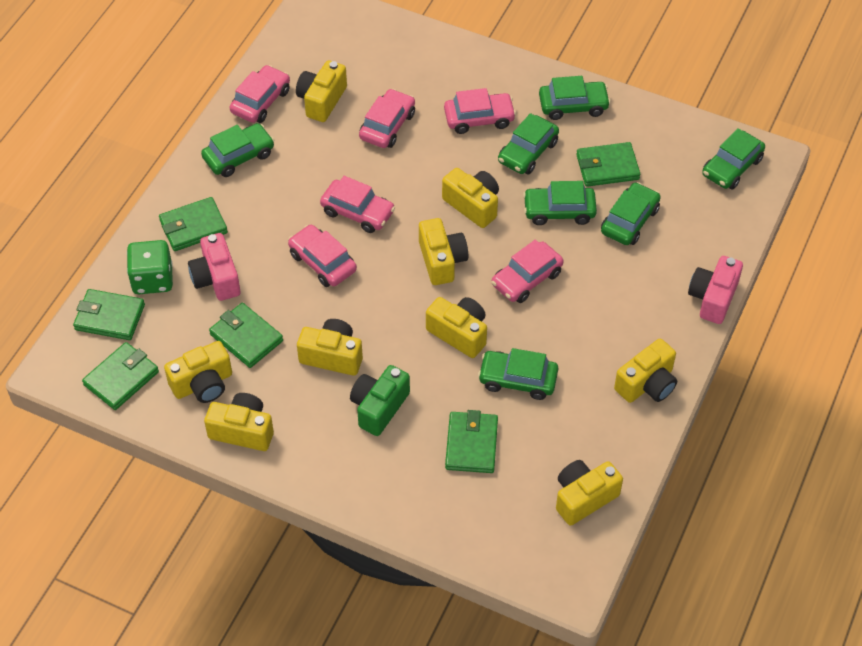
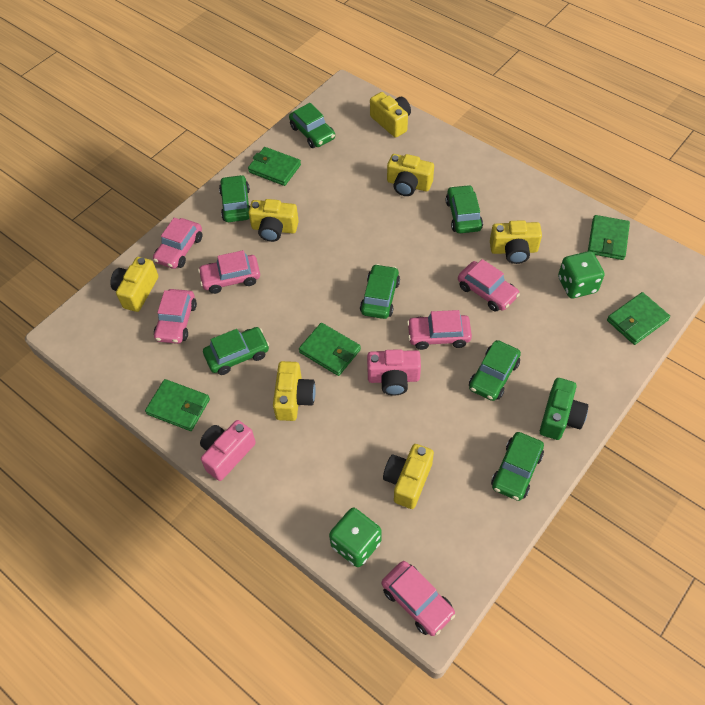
green dice: [127,240,173,294] = 1 -> [329,508,381,567] [558,251,605,298] = 2
green wallet: [73,289,145,340] [82,342,159,410] [159,197,228,251] [209,303,283,368] [445,410,498,473] [576,142,640,187] = 6 -> [145,379,210,431] [248,147,301,186] [299,323,361,376] [588,215,630,260] [607,292,670,345] = 5
yellow camera: [164,341,232,403] [204,393,274,451] [296,60,347,122] [297,319,363,376] [419,218,468,285] [426,297,487,358] [442,168,499,228] [556,460,623,526] [614,339,677,403] = 9 -> [110,257,158,312] [249,199,299,242] [273,361,316,421] [370,92,411,138] [383,444,434,509] [387,154,434,196] [490,220,542,264] = 7

